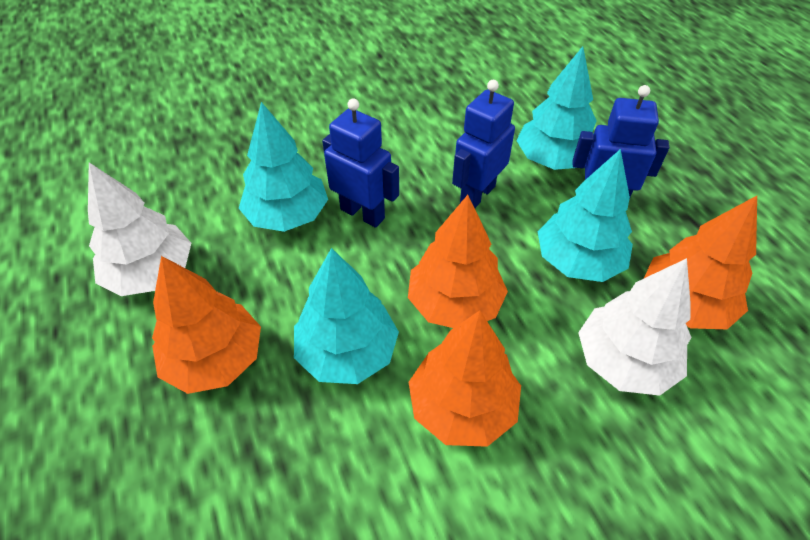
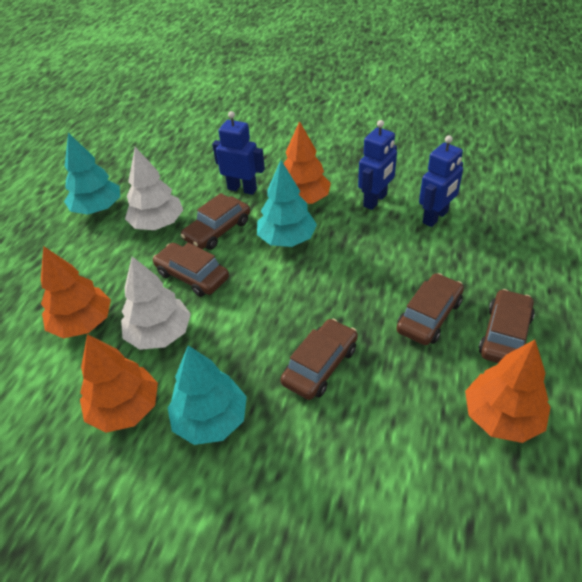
brown car: none = 0 -> [153,243,229,297] [181,193,250,250] [280,319,358,400] [396,273,464,345] [479,289,535,363] = 5
turquoise tree: [239,102,328,232] [294,248,399,384] [516,46,597,170] [538,149,633,282] = 4 -> [64,133,120,215] [168,346,247,445] [257,160,317,247] = 3

